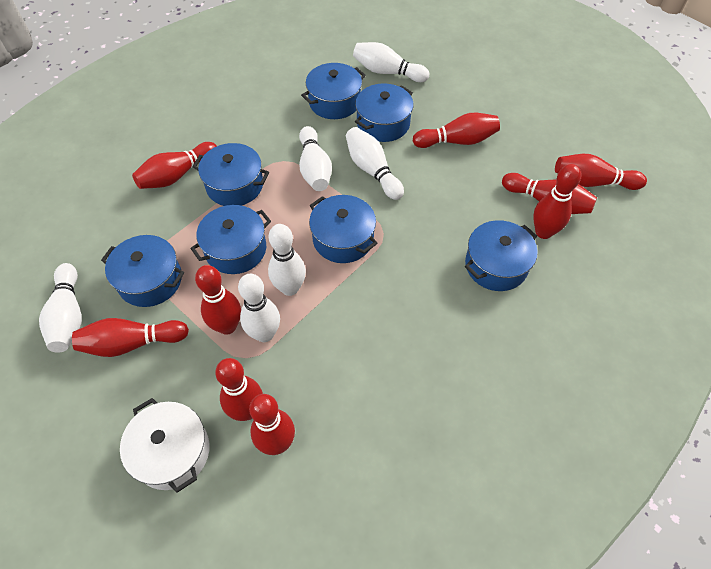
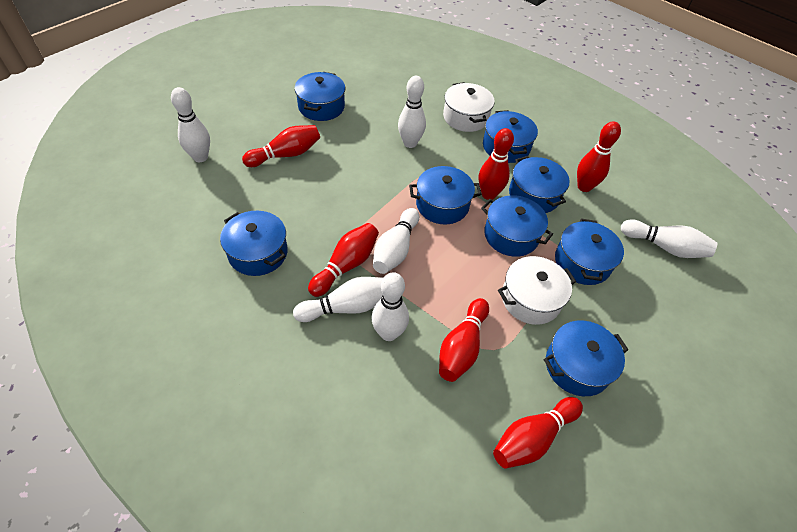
blue pot: [101,235,184,307] [190,205,271,274] [192,143,269,206] [301,63,366,119] [309,195,377,263] [355,83,414,142] [465,220,538,291] = 7 -> [220,211,288,276] [295,72,345,121] [409,166,482,224] [481,195,553,257] [483,110,538,163] [509,156,570,213] [544,320,628,396] [555,219,624,285] = 8
red bowling pin: [72,318,189,357] [132,142,217,189] [195,265,241,335] [215,358,263,421] [249,394,295,455] [413,113,500,148] [502,173,597,214] [533,164,581,239] [555,154,647,190] = 9 -> [242,125,320,167] [308,223,379,297] [439,298,489,382] [479,128,514,200] [493,397,583,469] [577,121,621,192] = 6
white pot: [120,398,209,493] = 1 -> [443,82,495,132] [498,256,576,325] = 2

